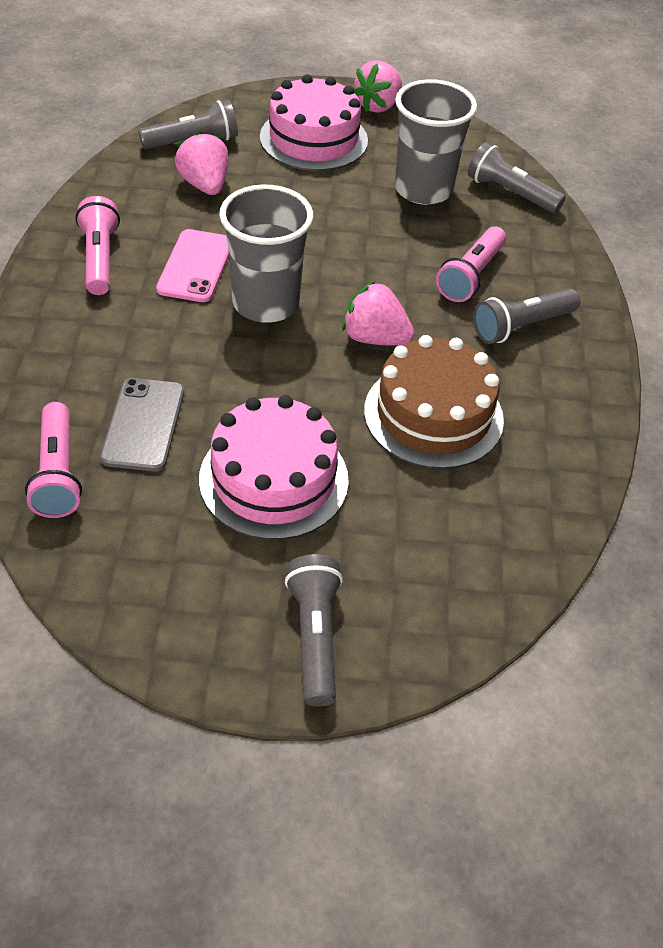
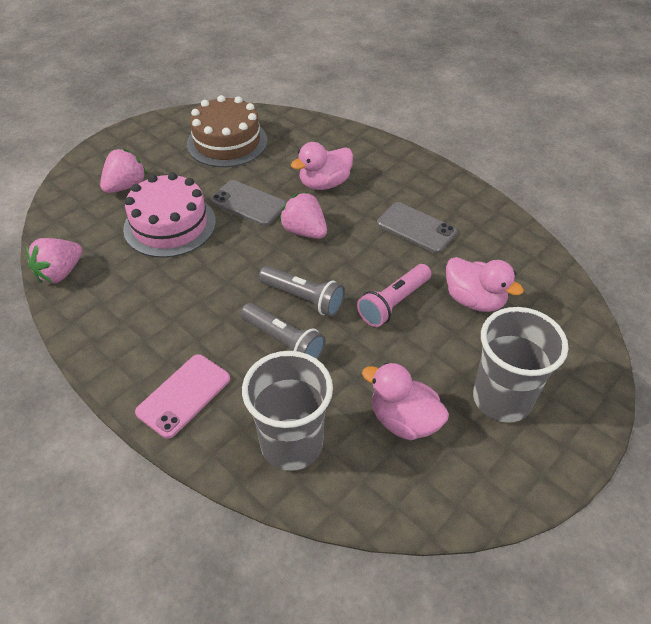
grey flashlight: [138,100,238,149] [285,554,343,706] [468,142,565,213] [473,288,580,344] = 4 -> [241,303,326,359] [259,266,345,317] = 2
grey phone: [100,378,184,472] = 1 -> [210,180,286,226] [377,202,457,253] = 2
pink cake: [199,395,349,540] [260,74,368,171] = 2 -> [123,172,216,258] = 1
pink duck: none = 0 -> [291,142,353,190] [362,363,449,440] [446,257,524,312] = 3
pink flashlight: [25,402,82,518] [75,196,120,295] [436,226,506,302] = 3 -> [357,264,431,327] = 1

